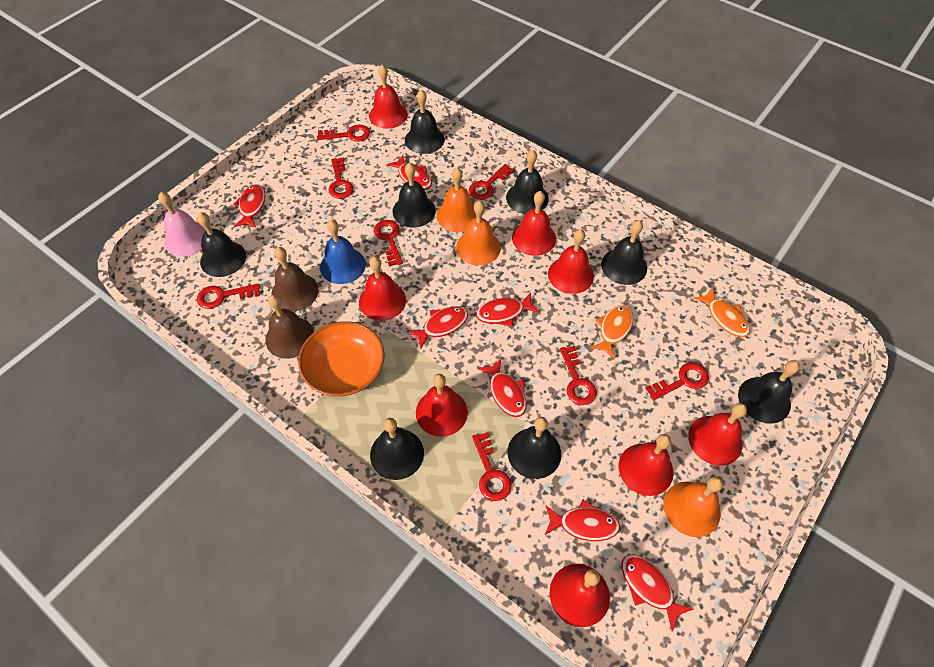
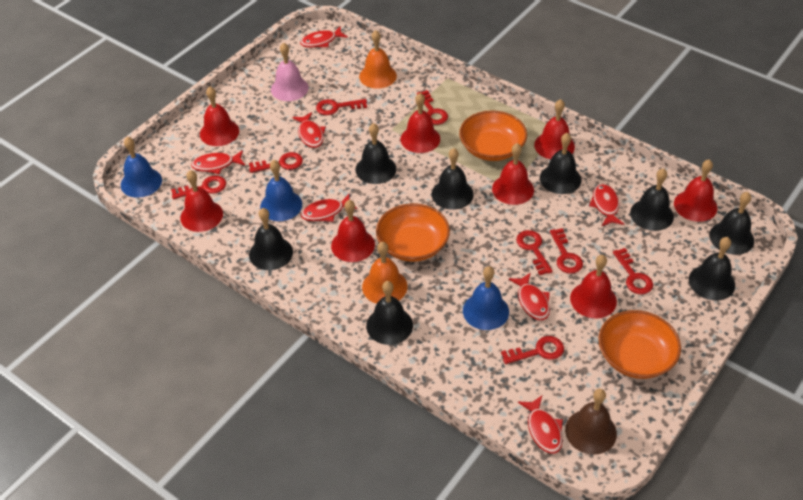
blue bell: [320,220,366,284] = 1 -> [121,137,162,198] [260,160,302,221] [463,266,509,330] = 3
brown bell: [265,295,314,359] [271,247,319,311] = 2 -> [565,389,617,455] = 1
orange bell: [436,168,477,232] [456,201,501,265] [663,476,723,537] = 3 -> [359,30,397,89] [362,242,407,304] = 2
orange bowl: [298,321,384,396] = 1 -> [376,203,450,262] [459,110,527,161] [598,310,681,379] = 3
orange fish: [590,305,633,359] [693,287,750,337] = 2 -> none = 0

